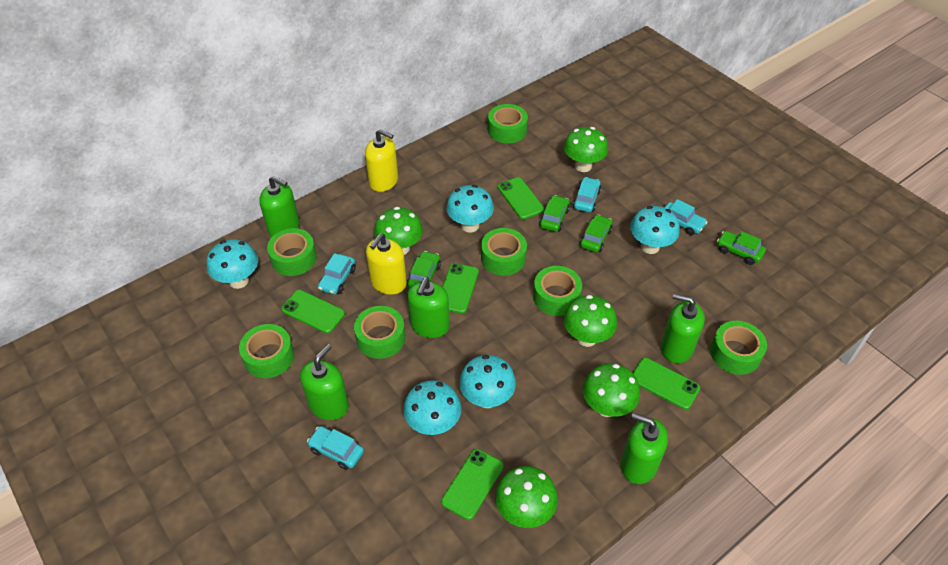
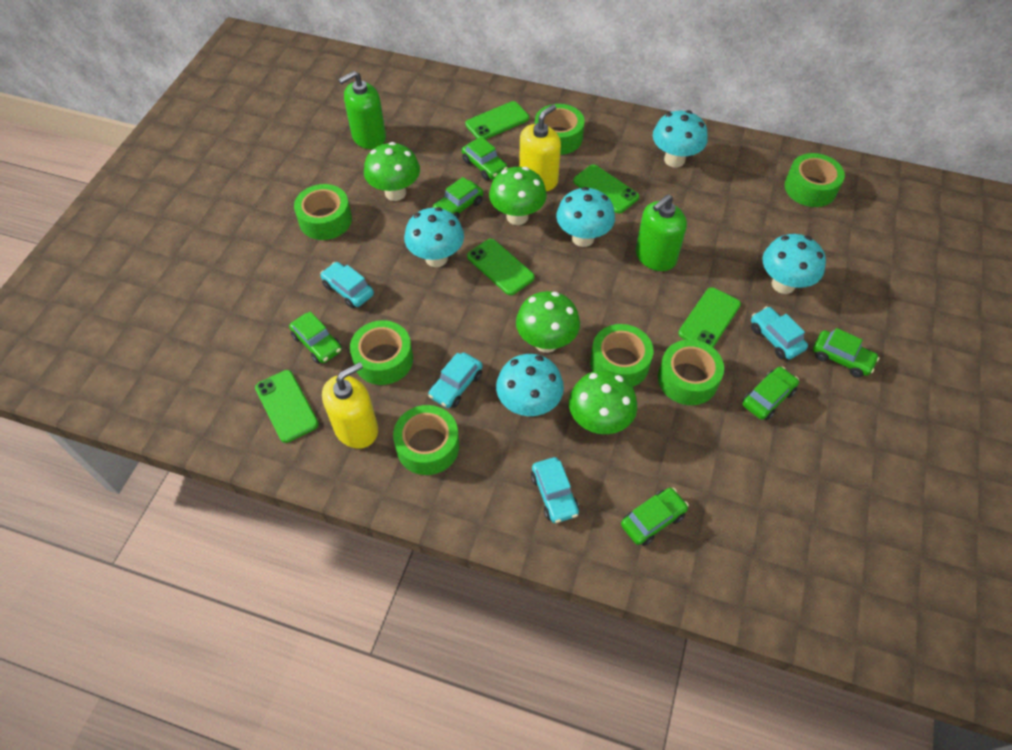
green car: [407,251,441,288] [539,195,570,232] [580,215,613,252] [717,231,766,265] = 4 -> [289,312,342,364] [432,177,483,219] [462,137,508,181] [621,488,689,546] [742,367,799,420] [813,328,879,378] = 6
green mushroom: [374,207,423,255] [495,466,558,528] [563,295,617,347] [564,127,608,172] [583,363,640,417] = 5 -> [364,142,420,201] [489,167,547,225] [516,291,580,353] [569,370,637,434] = 4
green soap dispenser: [259,176,300,237] [300,344,349,420] [407,278,450,338] [621,413,668,484] [661,294,705,363] = 5 -> [338,71,386,149] [636,194,687,271] = 2

